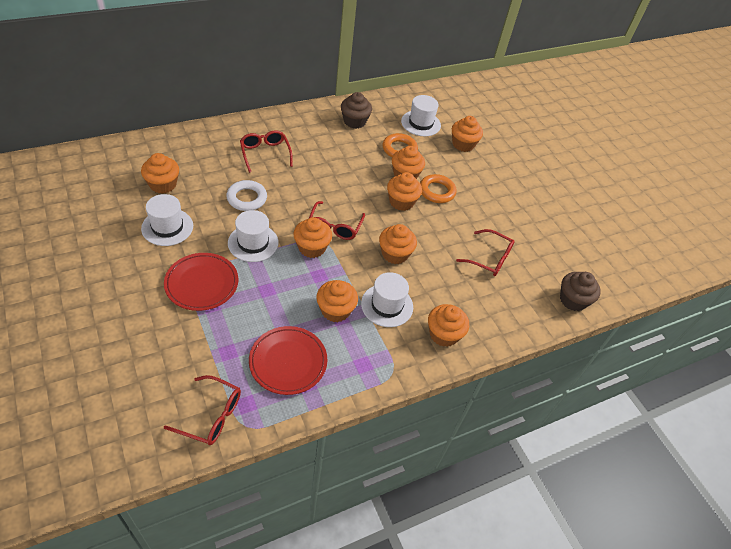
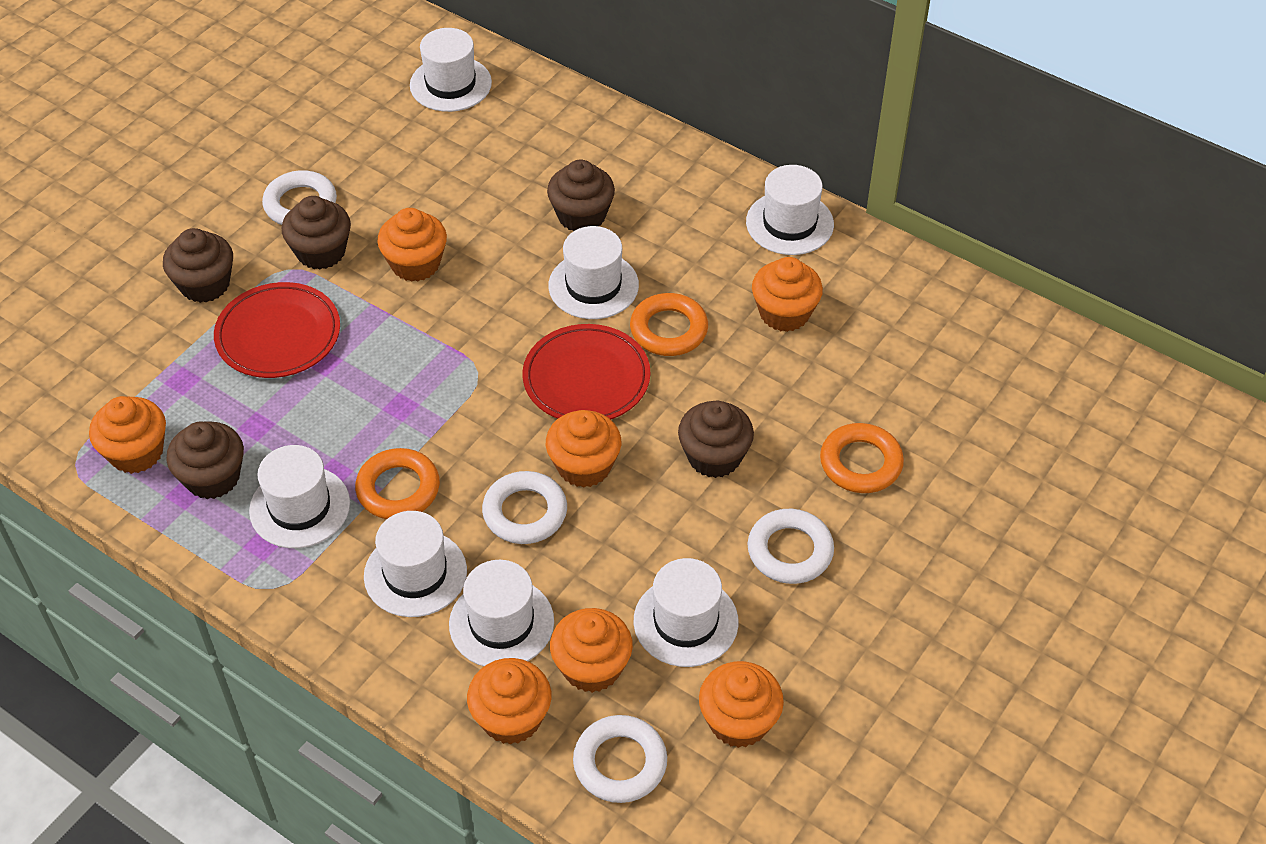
brown cupcake: [341,92,372,129] [560,272,601,311] = 2 -> [163,228,233,303] [166,421,244,499] [282,196,351,270] [547,160,615,231] [678,401,754,478] = 5
orange cupcake: [141,153,179,194] [293,217,332,258] [316,280,358,322] [379,224,417,264] [387,172,422,211] [392,146,425,179] [428,304,469,347] [452,116,483,152] = 8 -> [89,396,166,474] [377,208,447,282] [467,658,551,745] [546,410,621,488] [550,608,633,693] [699,661,784,748] [752,257,823,332] = 7
orange ring: [383,133,418,157] [420,174,457,203] = 2 -> [355,448,440,519] [630,293,708,356] [820,423,904,493] = 3
red glasses: [164,375,241,445] [240,130,293,173] [309,201,365,240] [456,229,515,276] = 4 -> none = 0
white hat: [141,194,193,246] [228,210,279,262] [361,272,413,327] [401,95,441,136] = 4 -> [249,445,350,548] [364,511,467,617] [410,28,492,112] [449,560,554,666] [548,226,639,319] [634,558,738,667] [746,165,834,255] = 7
white ring: [226,180,267,211] = 1 -> [262,170,337,225] [482,471,567,544] [573,715,667,803] [747,509,834,584] = 4

